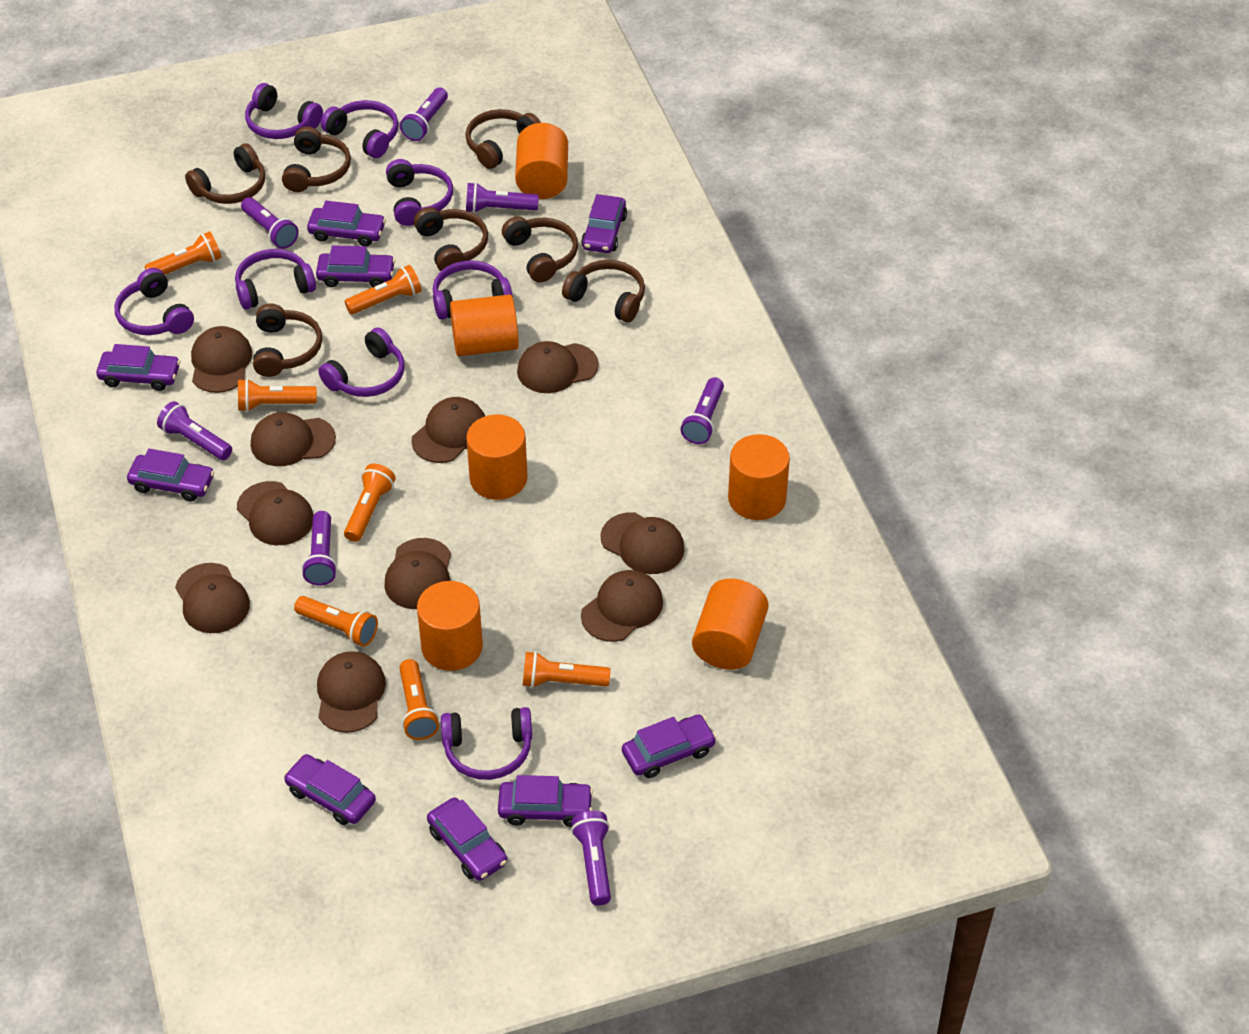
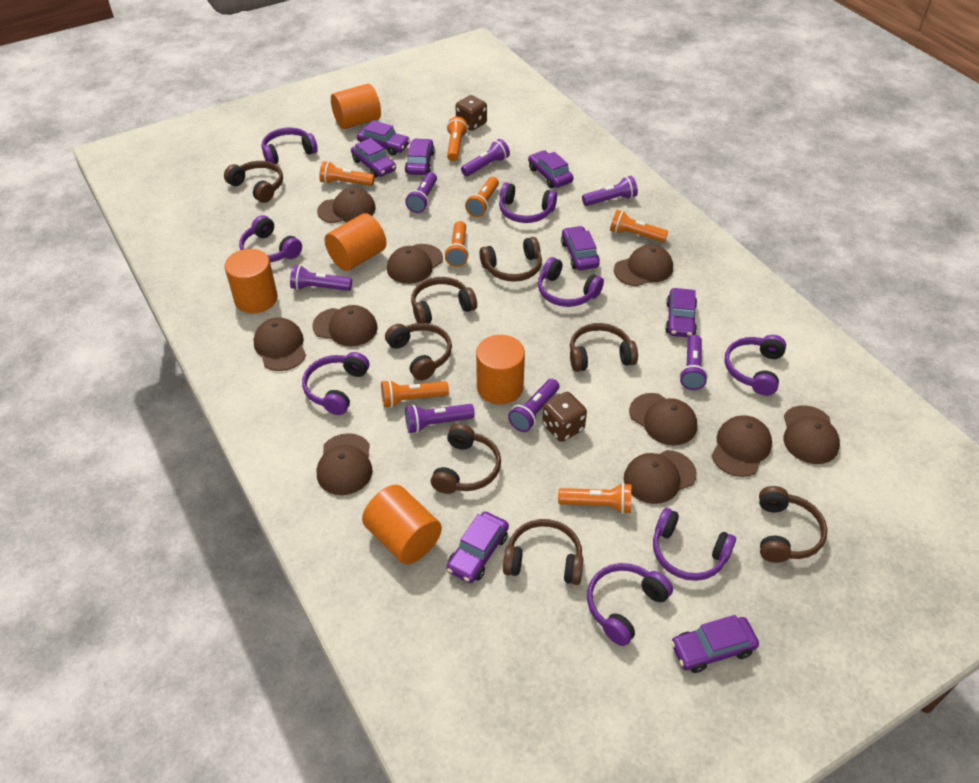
brown dice: none = 0 -> [456,95,487,131] [542,392,587,442] = 2
brown headphones: [185,143,265,204] [253,303,322,377] [282,126,351,192] [414,207,488,271] [465,109,541,169] [502,216,578,283] [562,260,645,323] = 7 -> [224,161,283,203] [385,323,452,381] [411,277,477,323] [431,424,501,494] [479,237,542,282] [503,519,583,585] [570,323,638,372] [759,486,827,563] = 8
orange cylinder: [417,581,483,671] [450,294,519,356] [466,414,527,500] [515,123,568,199] [692,578,769,670] [728,434,790,520] = 6 -> [225,249,278,313] [325,213,386,271] [331,84,381,129] [362,485,442,564] [476,335,525,404] = 5
purple car: [96,344,180,391] [127,449,214,502] [284,754,376,825] [307,201,386,246] [316,245,395,287] [427,798,507,881] [498,775,593,827] [581,194,627,253] [622,715,717,778] = 9 -> [351,138,396,178] [357,120,410,156] [405,138,435,175] [446,512,509,583] [528,150,574,188] [561,226,600,270] [665,288,697,338] [671,615,759,673] = 8

